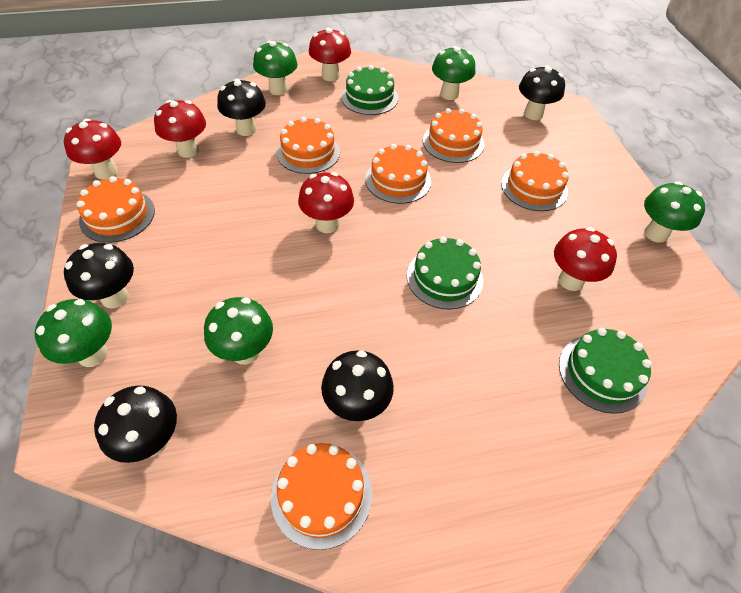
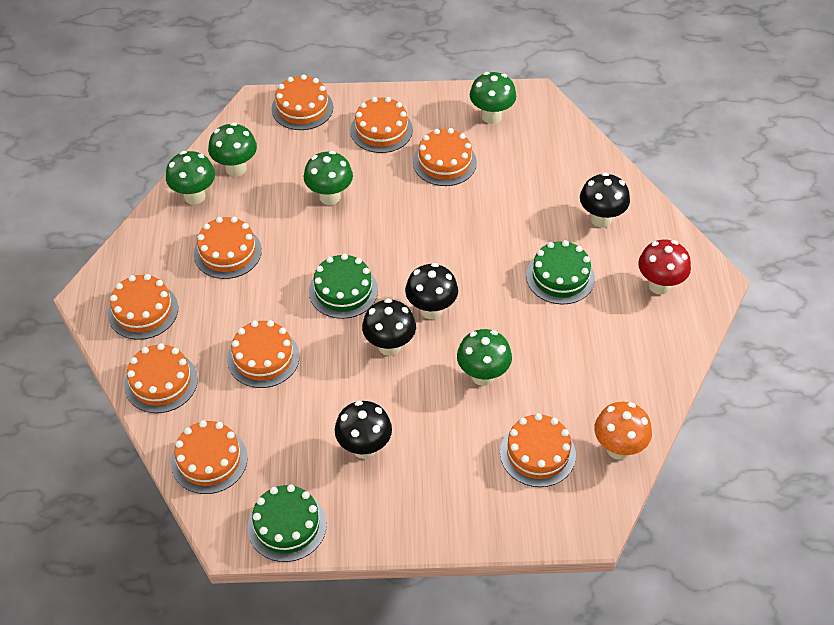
black mushroom: [64,243,134,309] [94,385,177,463] [217,78,266,136] [321,350,394,421] [519,65,565,120] = 5 -> [335,401,392,459] [362,299,416,356] [405,263,458,319] [580,172,630,228] = 4
orange cake: [77,176,155,243] [271,443,372,550] [276,117,340,174] [365,144,431,204] [423,108,485,163] [501,151,569,211] = 6 -> [108,274,178,340] [124,343,198,413] [171,420,248,494] [194,217,262,279] [227,320,300,388] [272,74,333,130] [350,97,413,153] [413,128,477,186] [500,413,576,487] = 9
orange mushroom: none = 0 -> [594,402,652,460] = 1
red mushroom: [64,119,121,179] [154,100,206,158] [298,172,354,233] [309,28,351,81] [554,227,617,291] = 5 -> [638,240,691,295] = 1

